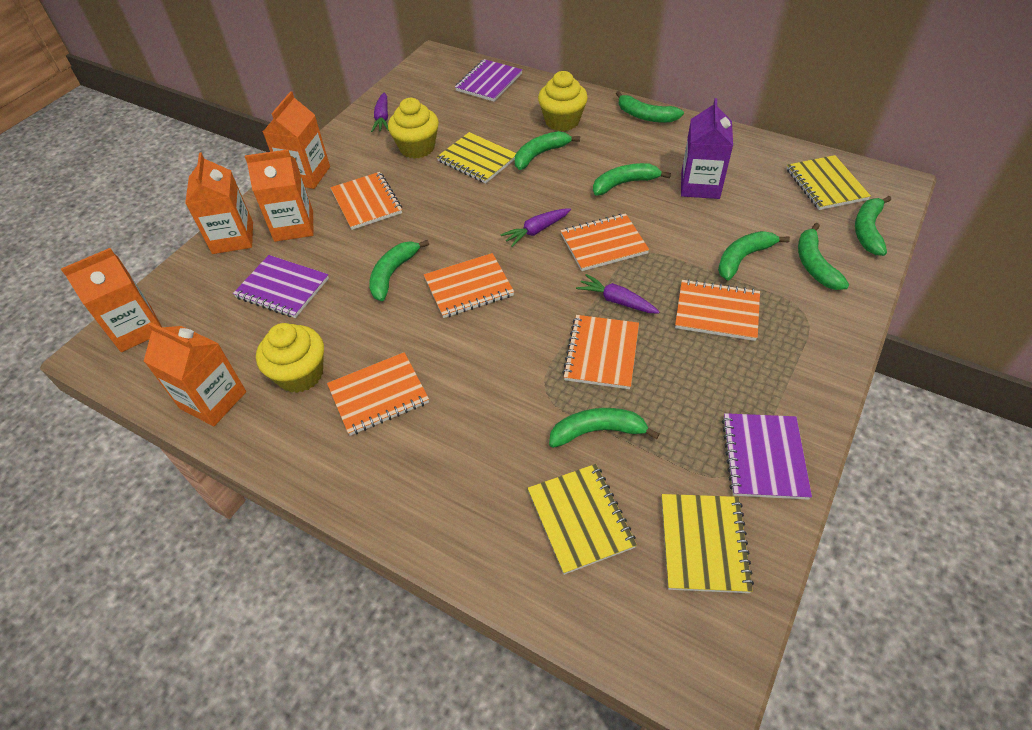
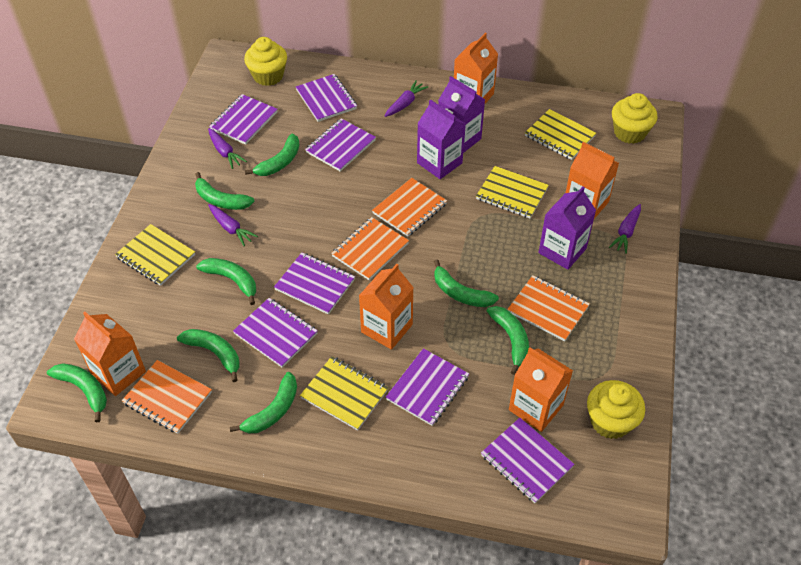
orange notebook: [327,352,429,436] [330,172,402,230] [424,253,514,318] [561,213,649,271] [562,315,639,389] [675,279,760,341] = 6 -> [122,360,212,434] [331,217,409,280] [372,178,447,237] [507,275,590,341] = 4
purple carrot: [371,92,389,132] [501,208,571,247] [576,274,659,313] = 3 -> [208,128,247,169] [208,204,258,246] [385,80,428,117] [609,204,641,254] = 4
purple carton: [681,98,733,199] = 1 -> [417,99,465,179] [438,76,485,153] [538,186,596,270] = 3
purple notebook: [233,255,329,318] [455,59,522,101] [722,413,812,500] = 3 -> [209,94,278,145] [233,298,318,368] [274,253,355,315] [296,74,357,122] [305,118,376,172] [386,348,469,426] [481,418,575,503] = 7

